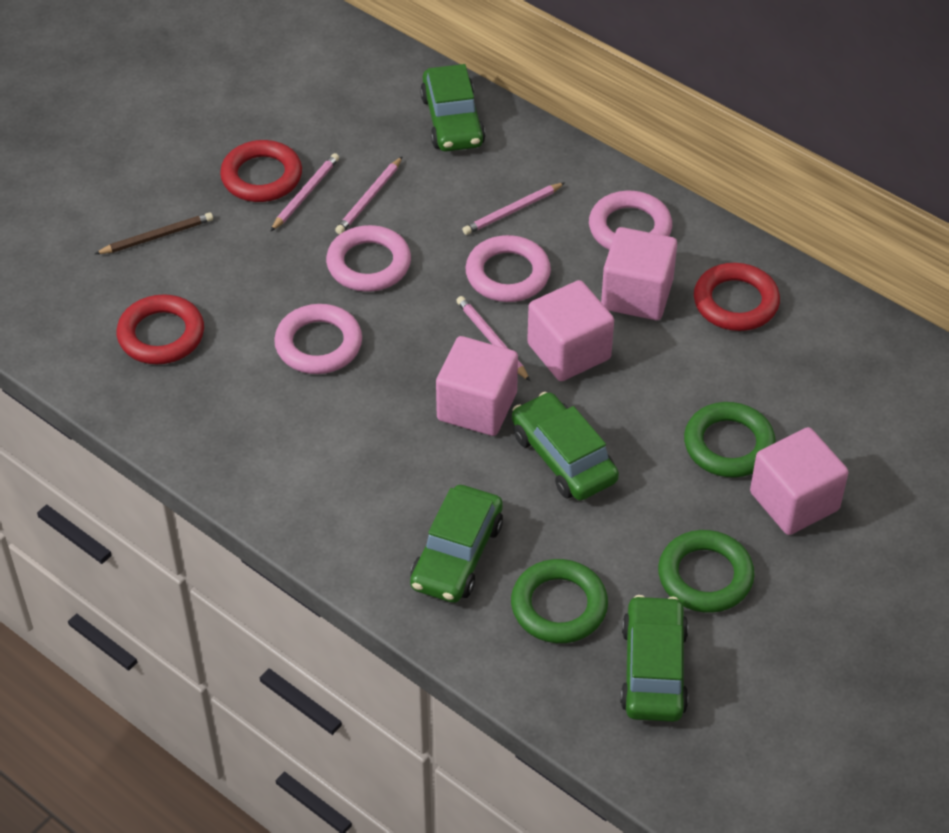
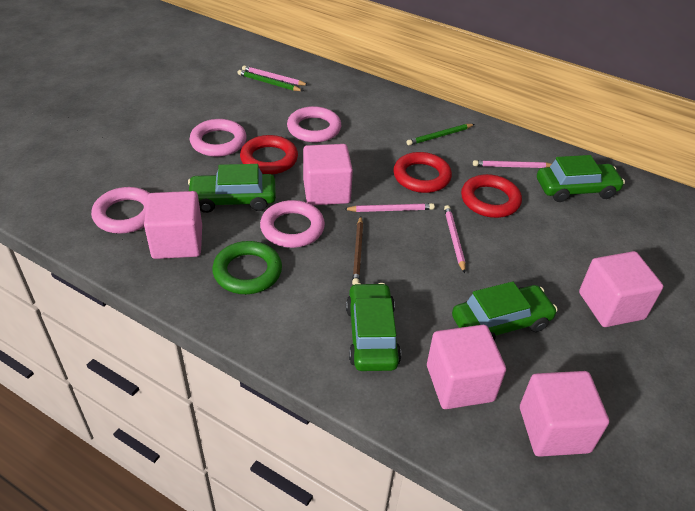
green pencil: none = 0 -> [238,70,303,91] [406,124,475,146] = 2
green ring: [511,559,608,643] [658,530,755,613] [684,402,776,477] = 3 -> [212,241,282,294] = 1
pink cube: [436,336,518,436] [527,280,614,381] [601,227,677,320] [750,427,848,535] = 4 -> [144,191,202,259] [303,144,353,205] [427,325,506,409] [520,371,609,457] [579,251,663,327] = 5

